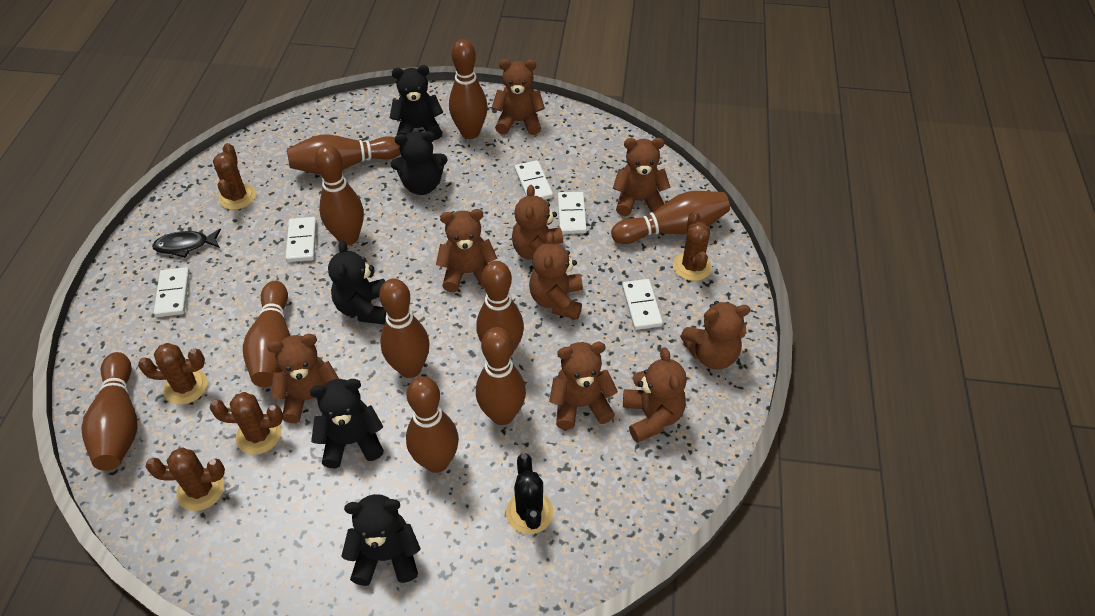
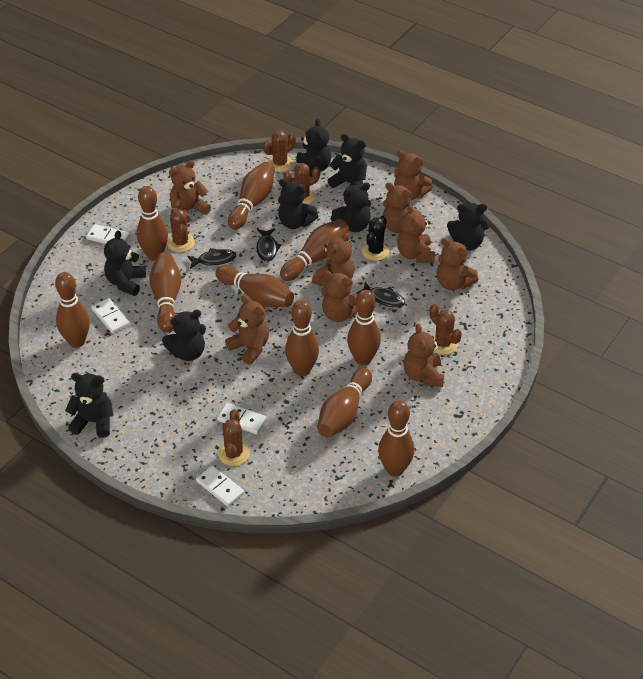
black fish: [152,229,221,258] = 1 -> [187,248,236,269] [256,228,282,262] [356,282,405,308] = 3
black teddy bear: [310,379,384,468] [328,240,386,325] [341,494,421,586] [390,65,443,140] [391,131,447,195] = 5 -> [65,373,114,438] [104,230,146,296] [162,310,206,361] [278,179,318,229] [296,119,331,177] [327,134,367,188] [331,182,371,232] [447,203,490,251] = 8
white domino: [154,267,190,317] [286,217,317,262] [515,160,553,200] [558,192,587,234] [622,279,663,330] = 5 -> [86,224,130,244] [91,298,130,333] [196,466,244,507] [217,403,267,434] = 4

